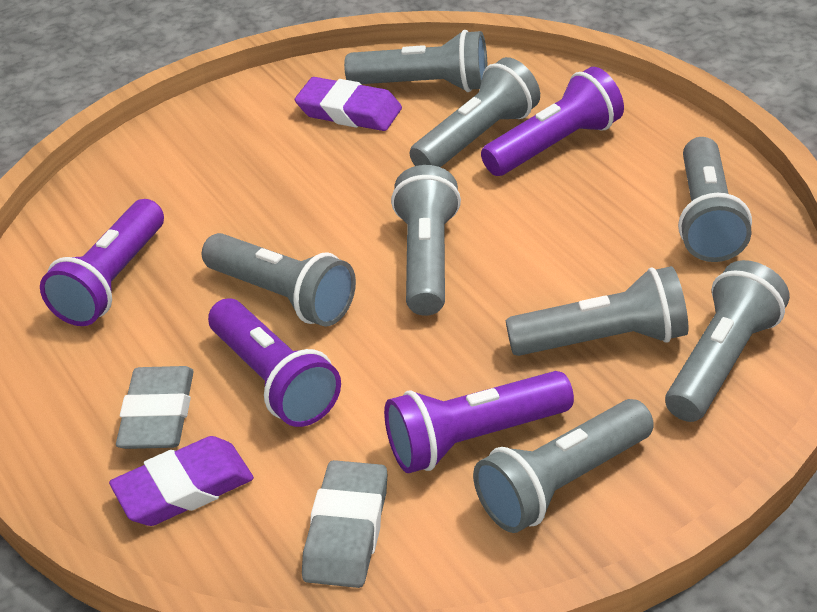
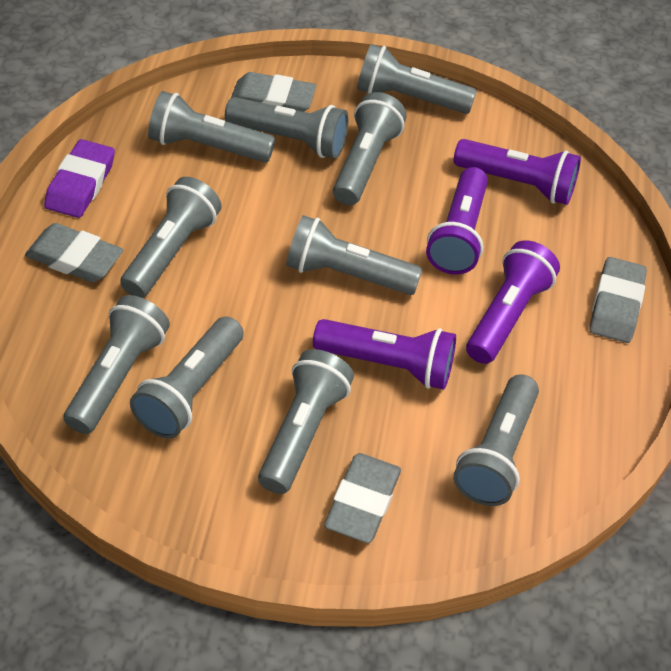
grey eraser: [116,366,194,449] [302,460,387,588] = 2 -> [25,223,123,282] [231,72,316,112] [324,453,401,543] [589,257,647,343] = 4
grey flashlight: [202,233,356,327] [344,30,487,92] [391,165,461,316] [410,57,540,167] [473,399,654,533] [506,266,688,356] [665,260,790,422] [678,137,752,262] = 8 -> [63,295,170,434] [120,177,222,298] [130,316,244,439] [148,91,275,163] [225,97,348,159] [258,349,354,494] [286,215,423,295] [333,92,406,205] [357,44,477,114] [453,374,539,506] = 10
purple eraser: [109,436,254,526] [295,77,402,131] = 2 -> [44,139,115,218] = 1

